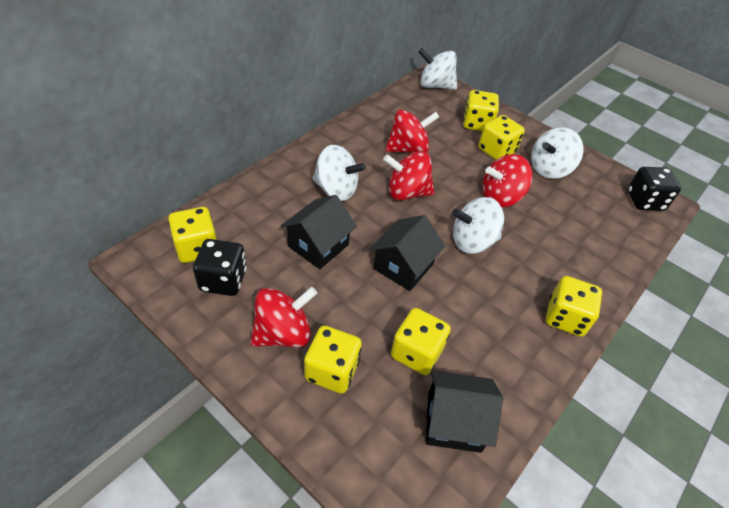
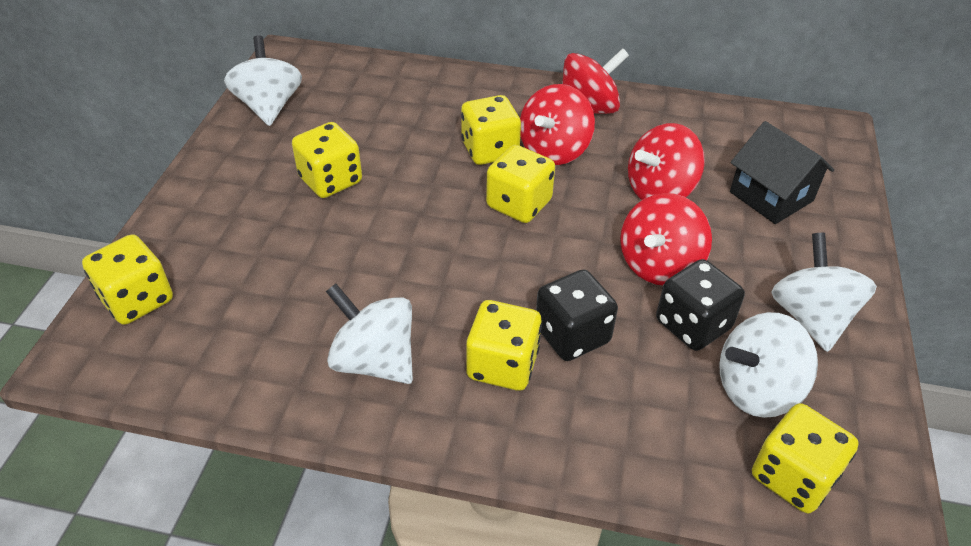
black house: [281,195,357,269] [370,215,445,291] [426,370,503,453] = 3 -> [730,121,834,224] = 1

